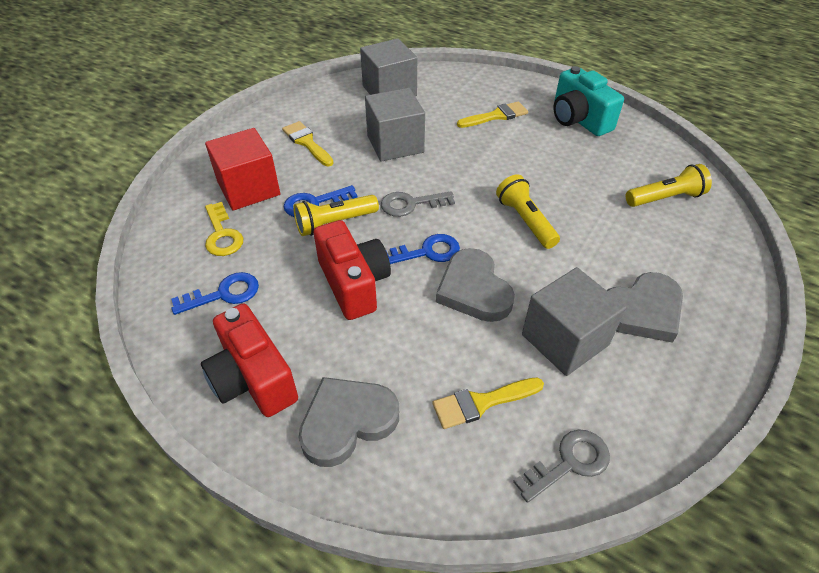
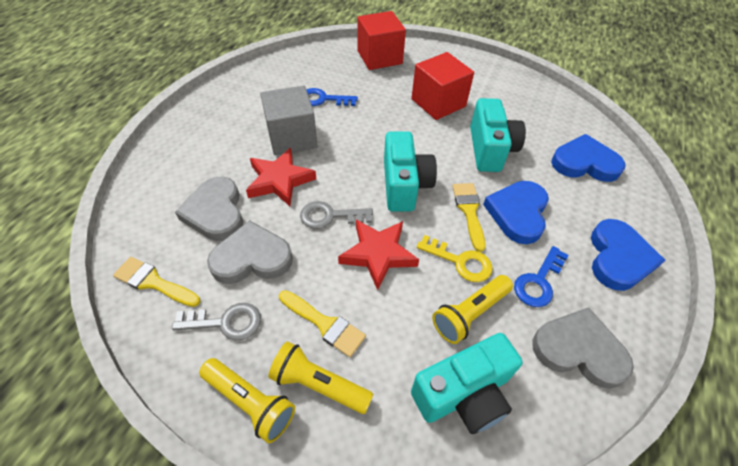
blue heart: none = 0 -> [483,181,549,244] [551,134,625,182] [591,219,665,291] = 3
blue key: [171,272,259,315] [284,185,357,217] [385,234,460,264] = 3 -> [306,88,358,106] [514,246,568,307] = 2
grey cube: [360,38,417,96] [365,88,425,162] [522,267,626,376] = 3 -> [260,86,317,155] = 1
red camera: [201,304,298,417] [314,220,391,320] = 2 -> none = 0
red cube: [205,128,280,210] = 1 -> [357,11,406,70] [411,52,474,120] = 2
red star: none = 0 -> [246,148,316,206] [338,220,419,290] = 2
turquoise camera: [553,66,624,136] = 1 -> [384,131,437,212] [411,333,523,434] [470,98,526,172] = 3

